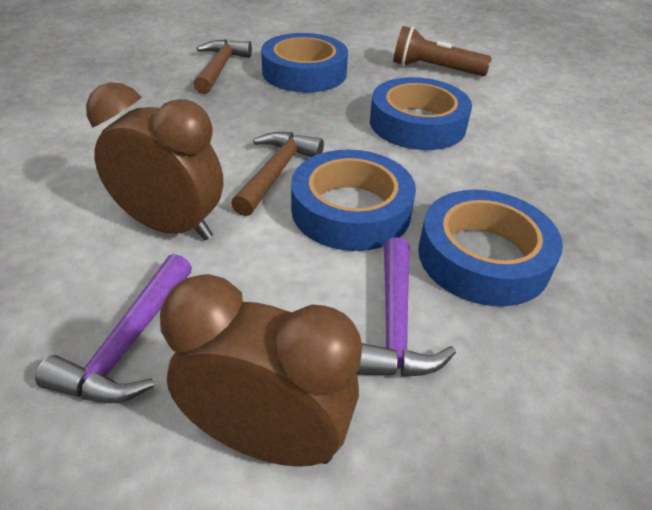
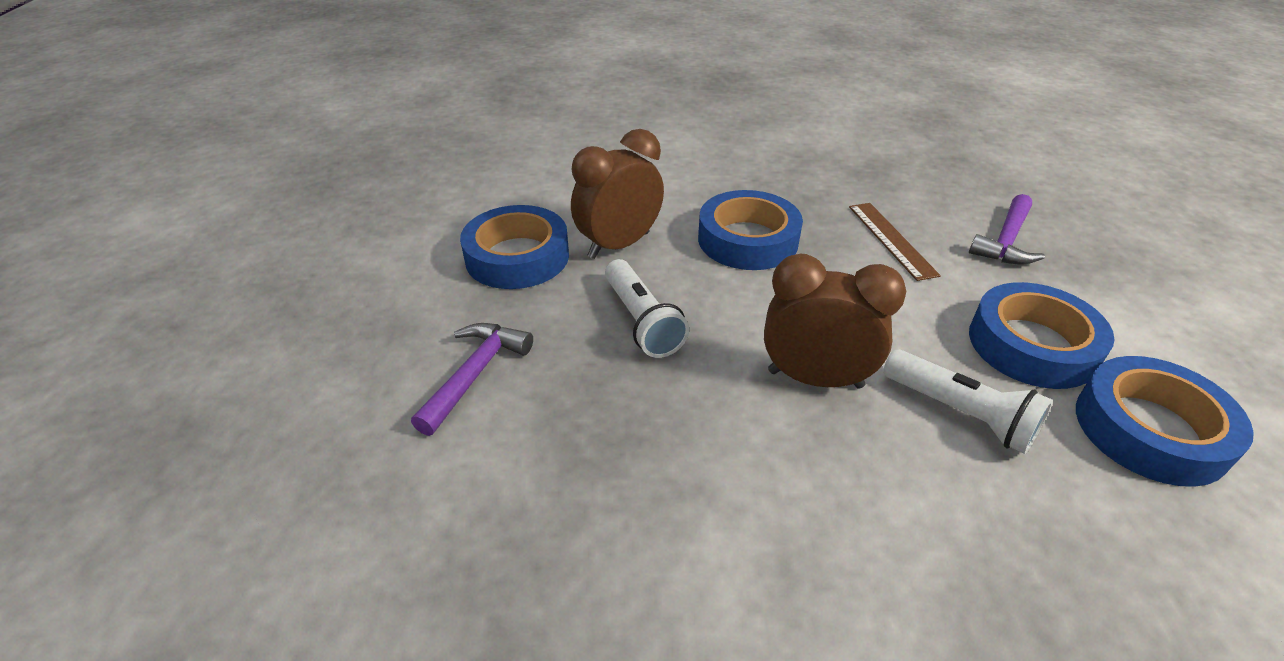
brown flashlight: [393,26,492,76] = 1 -> none = 0
brown hammer: [193,39,252,94] [231,132,324,216] = 2 -> none = 0
brown ruler: none = 0 -> [849,203,941,281] = 1
white flashlight: none = 0 -> [605,259,689,358] [883,349,1053,454] = 2

